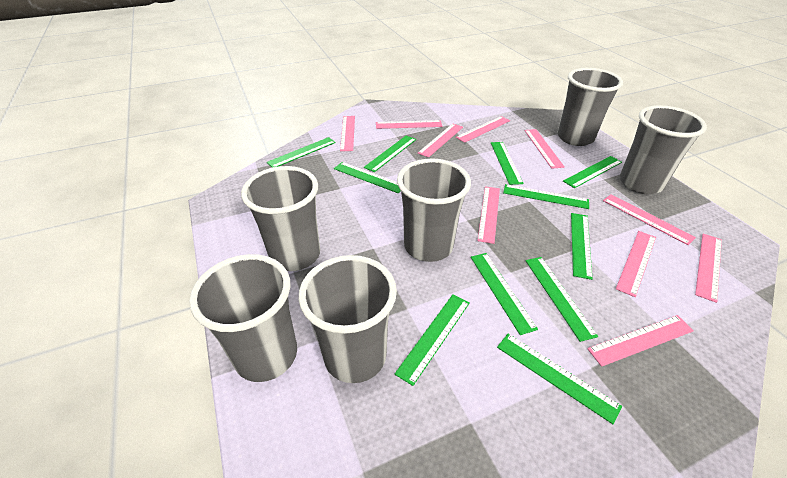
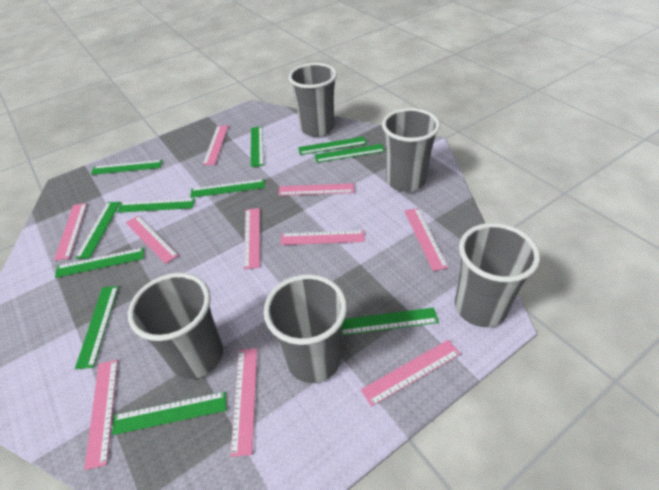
grey cup: [189,254,297,382] [241,166,320,271] [299,255,397,383] [397,158,471,262] [557,68,623,146] [620,105,707,194] = 6 -> [128,273,223,379] [264,274,347,383] [288,63,337,137] [382,108,440,192] [455,223,540,327] = 5

